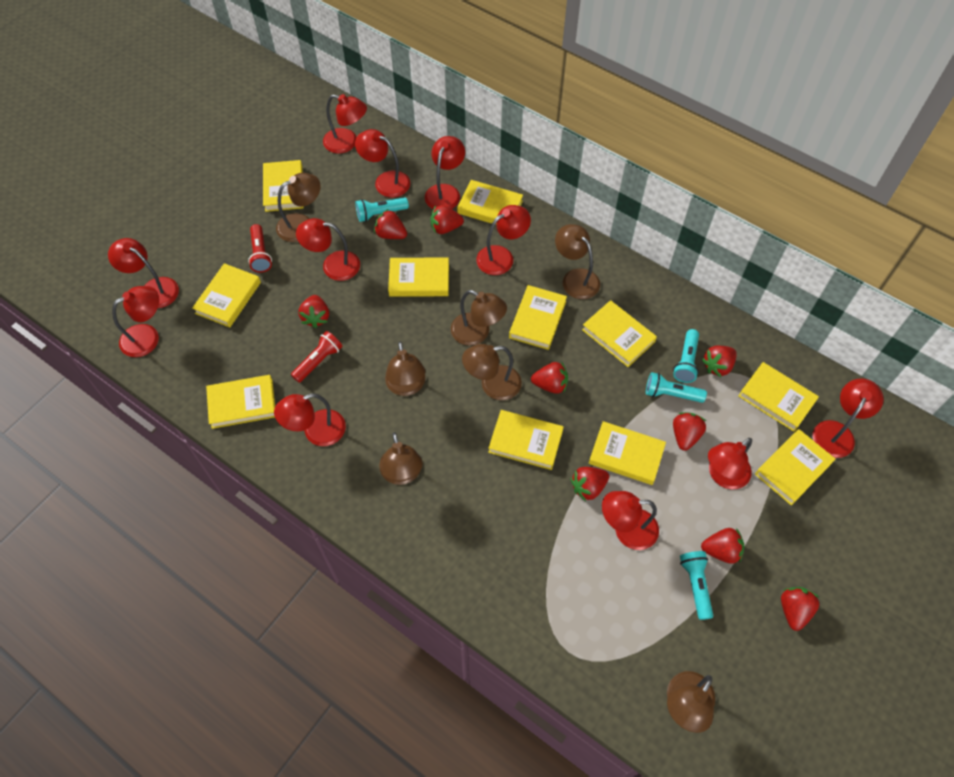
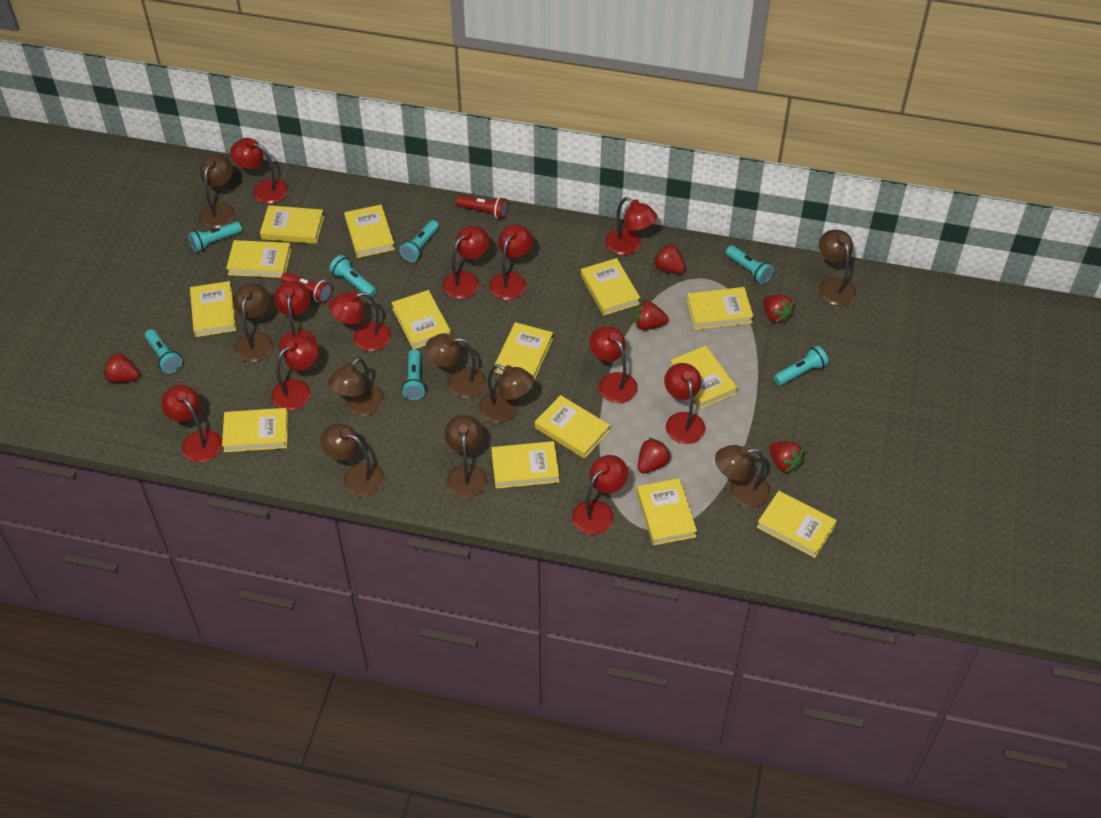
brown lamp: [276,173,321,242] [379,432,423,485] [385,342,425,396] [450,290,507,346] [462,344,522,400] [555,224,600,299] [667,671,715,733] = 7 -> [199,155,235,229] [234,283,273,362] [320,424,385,497] [328,358,385,416] [425,333,486,398] [444,415,487,498] [479,364,534,423] [715,445,771,508] [819,230,856,306] = 9
red strawberry: [298,295,329,328] [374,209,407,239] [431,205,464,234] [531,362,568,394] [571,467,609,501] [673,412,706,451] [701,528,744,564] [702,346,737,377] [781,587,820,631] = 9 -> [103,352,140,383] [634,301,669,330] [638,438,671,474] [653,243,685,274] [763,295,794,323] [770,441,804,473] = 6
turquoise flashlight: [355,197,409,222] [646,372,707,403] [673,329,699,383] [680,551,713,620] = 4 -> [145,329,182,374] [188,221,242,252] [329,255,377,297] [400,220,439,262] [402,349,426,400] [726,245,774,284] [774,346,828,386] = 7
yellow book: [192,263,261,327] [206,375,275,429] [263,160,304,212] [388,258,449,297] [457,180,523,225] [488,410,564,470] [509,285,567,350] [582,300,657,367] [589,421,666,485] [738,362,819,432] [755,429,835,505] = 11 -> [190,281,236,337] [222,408,288,452] [226,240,291,278] [260,205,324,244] [344,205,395,258] [391,290,451,350] [491,441,559,489] [494,322,553,380] [535,395,610,459] [581,258,640,316] [637,478,697,545] [670,346,737,409] [687,287,754,330] [757,491,837,558] = 14

